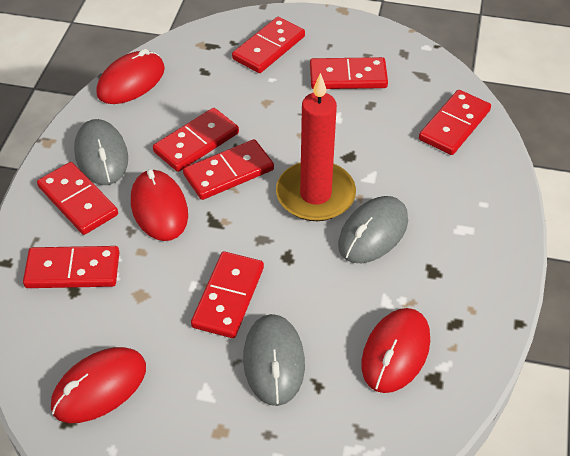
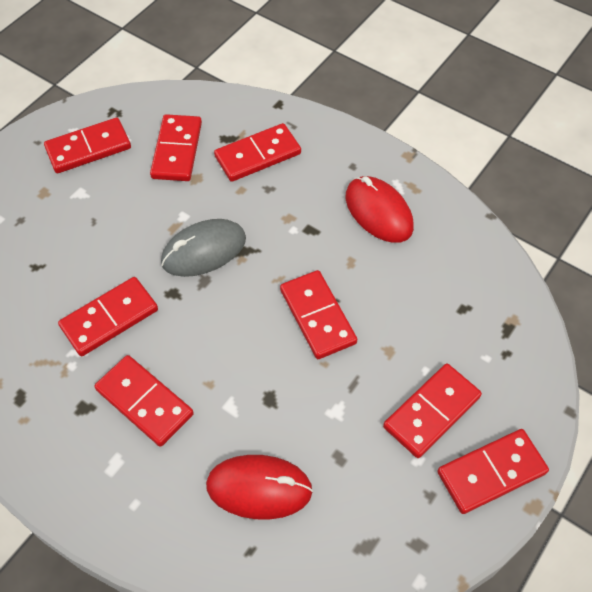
grey mouse: [74,119,128,185] [243,314,305,406] [338,196,408,263] = 3 -> [161,219,246,277] = 1
red candle: [276,73,356,221] = 1 -> none = 0
red mouse: [51,347,146,423] [96,49,165,104] [131,169,188,241] [361,308,430,393] = 4 -> [206,455,313,520] [346,176,414,243] = 2

